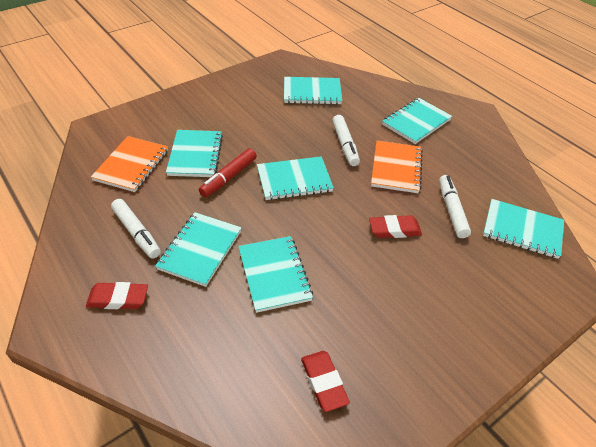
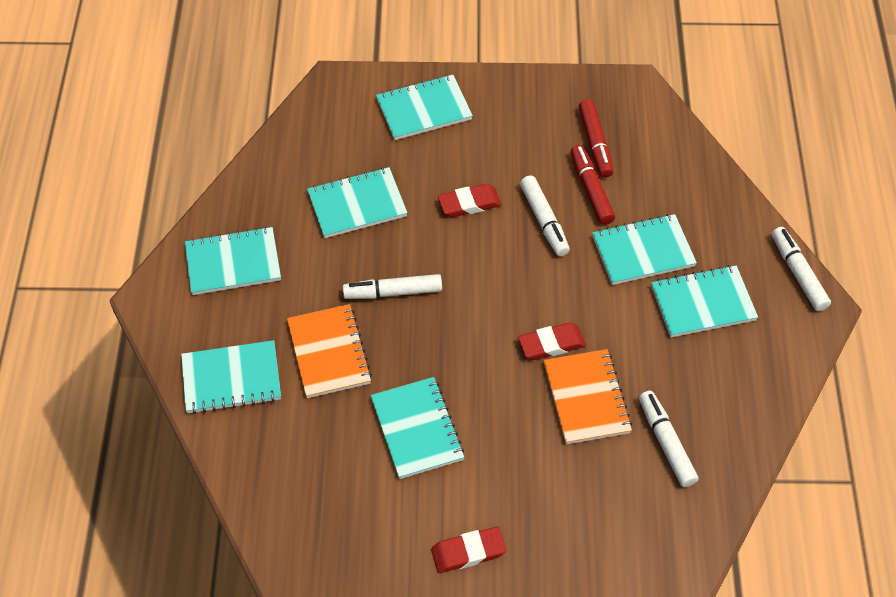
red marker: [199,148,257,197] = 1 -> [570,145,615,225] [579,99,613,178] = 2
white marker: [111,199,161,259] [332,115,360,166] [439,175,471,238] = 3 -> [343,274,442,299] [520,175,570,256] [639,391,698,487] [772,227,831,311] = 4

